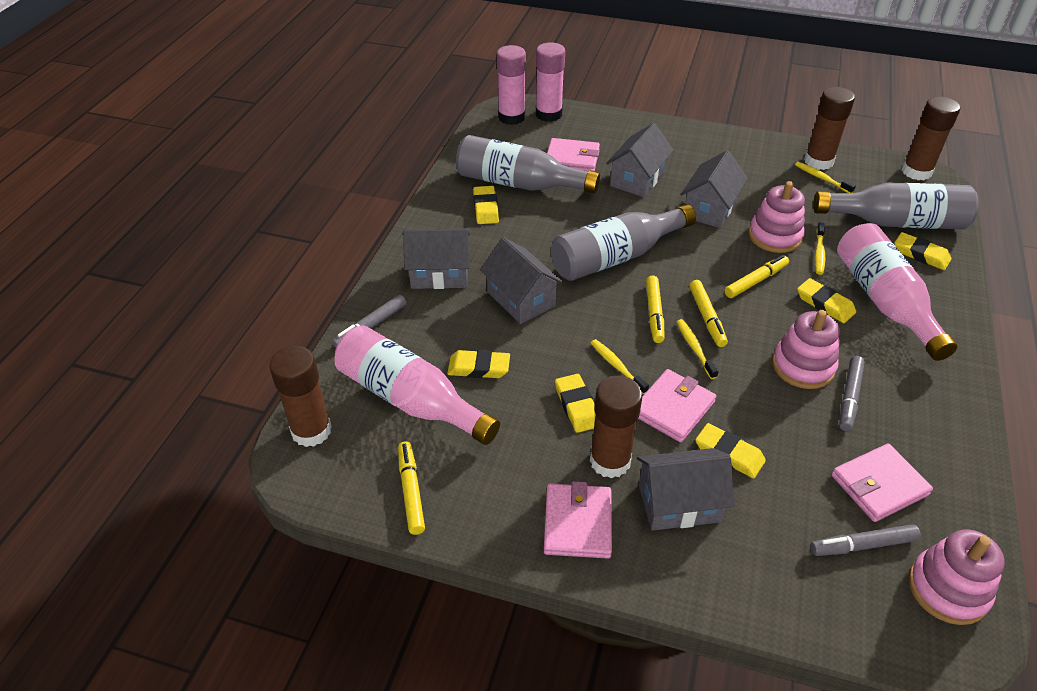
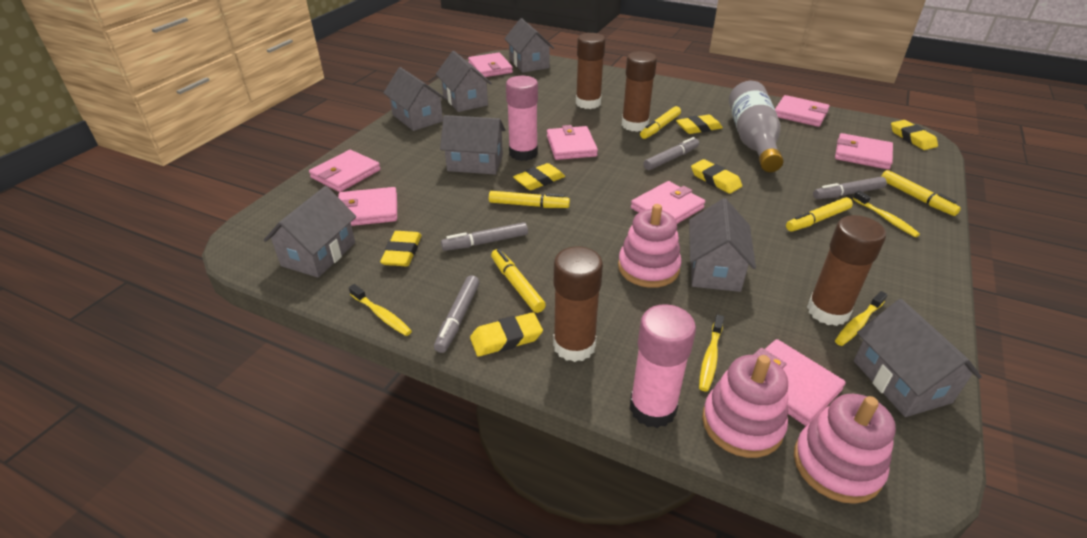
grey bottle: [456,135,600,193] [551,204,696,281] [813,183,979,229] = 3 -> [729,81,783,172] = 1
grey house: [403,228,470,289] [480,237,563,324] [606,123,674,197] [637,448,735,531] [681,151,748,228] = 5 -> [264,186,356,278] [383,67,446,131] [436,51,492,112] [440,115,505,175] [504,18,554,73] [689,198,756,292] [854,299,982,417] = 7
grey marker: [332,295,407,348] [810,524,921,556] [839,356,865,431] = 3 -> [434,275,480,353] [441,222,528,251] [643,137,699,170] [813,177,887,199] = 4
pink bottle: [335,325,500,445] [837,223,957,361] = 2 -> none = 0
pink wallet: [544,481,612,559] [547,138,600,171] [638,369,716,443] [831,444,933,522] = 4 -> [309,150,381,192] [338,187,397,226] [468,53,513,77] [547,125,598,160] [631,181,705,224] [753,339,846,426] [775,95,830,127] [835,133,893,170] = 8
yellow marker: [398,441,425,535] [646,276,664,343] [689,280,728,347] [724,255,789,298] = 4 -> [489,191,570,208] [491,249,546,313] [640,106,681,139] [786,197,853,231] [881,170,961,216] = 5

